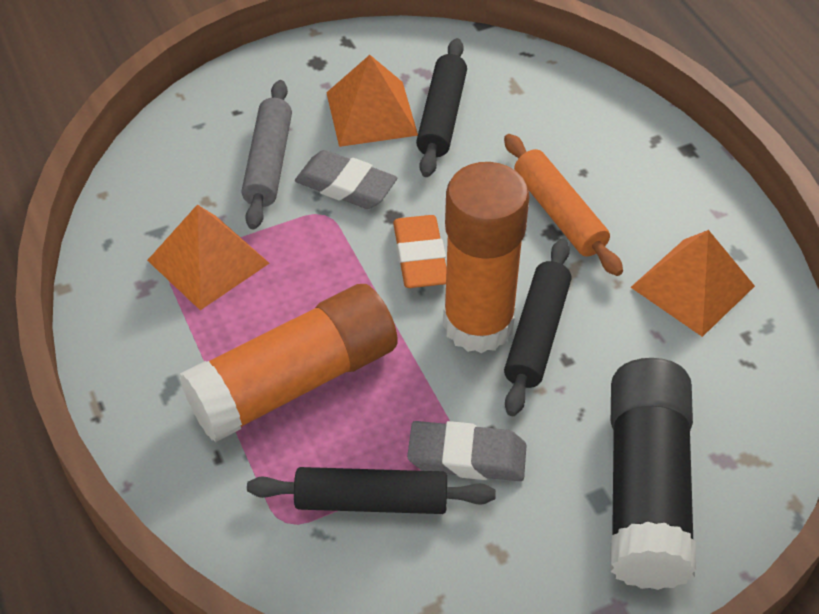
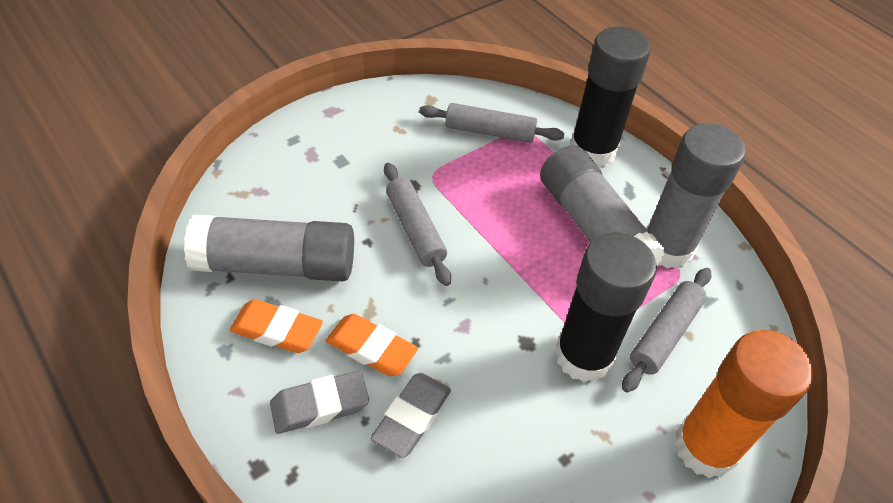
black glue stick: [610,358,696,590] = 1 -> [555,233,657,382] [570,27,651,168] = 2
black rolling pin: [247,467,496,514] [416,38,467,177] [504,239,571,416] = 3 -> none = 0
grey glue stick: none = 0 -> [184,215,354,281] [540,145,665,267] [646,123,746,269] = 3
grey rolling pin: [242,80,292,229] = 1 -> [384,163,451,286] [419,103,565,143] [622,268,711,393] = 3
orange eraser: [393,215,447,288] = 1 -> [230,299,323,353] [326,314,418,376] = 2
orange glue stick: [180,284,398,442] [443,162,530,353] = 2 -> [674,330,813,478] = 1
orange pyramid: [147,205,270,310] [326,55,418,147] [631,230,755,337] = 3 -> none = 0
orange rolling pin: [504,134,623,276] = 1 -> none = 0

